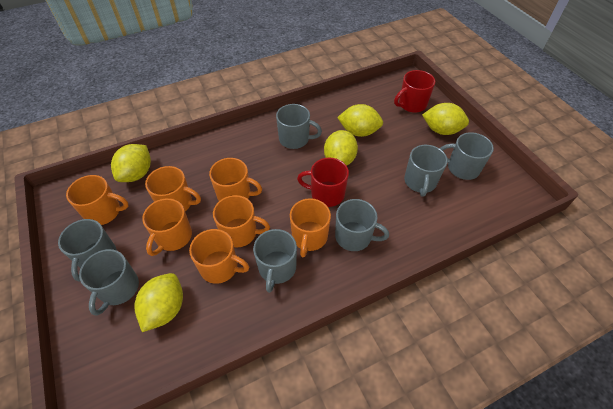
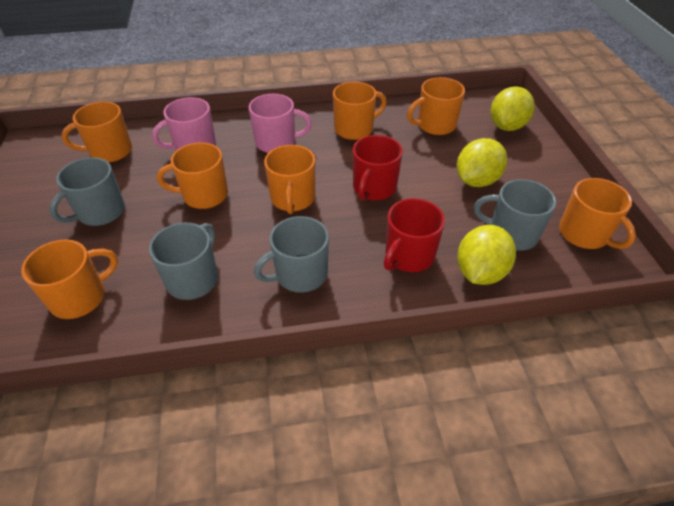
grey mug: [58,219,117,282] [79,249,139,316] [253,229,297,293] [276,104,322,149] [335,199,389,251] [404,145,448,197] [440,132,494,180] = 7 -> [49,157,125,226] [149,223,218,300] [254,216,329,293] [474,179,556,251] = 4
pink mug: none = 0 -> [152,97,216,151] [249,94,312,153] = 2
yellow lemon: [111,144,151,182] [134,273,183,332] [324,130,358,166] [337,104,383,137] [422,103,469,135] = 5 -> [457,138,507,187] [457,225,516,285] [491,86,535,131] = 3

